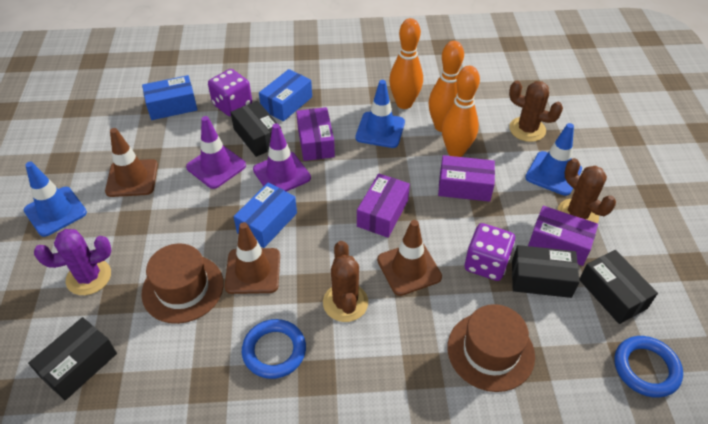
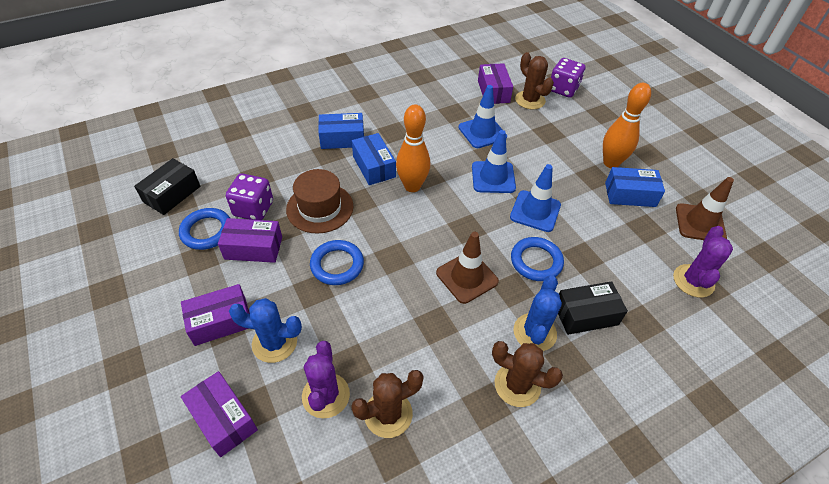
black box: [28,317,117,400] [231,101,281,157] [512,245,580,298] [579,250,658,324] = 4 -> [134,158,200,215] [558,281,628,335] = 2
blue cactus: none = 0 -> [229,298,302,363] [513,275,562,351] = 2
blue ring: [242,319,306,379] [614,336,683,398] = 2 -> [179,208,230,250] [310,240,364,285] [511,237,564,281] = 3
brown hat: [141,244,224,324] [447,304,535,392] = 2 -> [286,169,354,234] = 1
brown traffic cone: [105,128,158,197] [225,222,280,294] [377,220,442,296] = 3 -> [436,232,499,304] [676,177,734,240] = 2
orange bowling pin: [389,18,423,109] [429,41,464,132] [442,66,480,157] = 3 -> [396,104,430,192] [603,83,651,168] = 2
purple cactus: [34,229,111,295] = 1 -> [302,341,350,419] [673,226,733,298] = 2
purple traffic cone: [186,116,246,189] [253,124,311,192] = 2 -> none = 0

